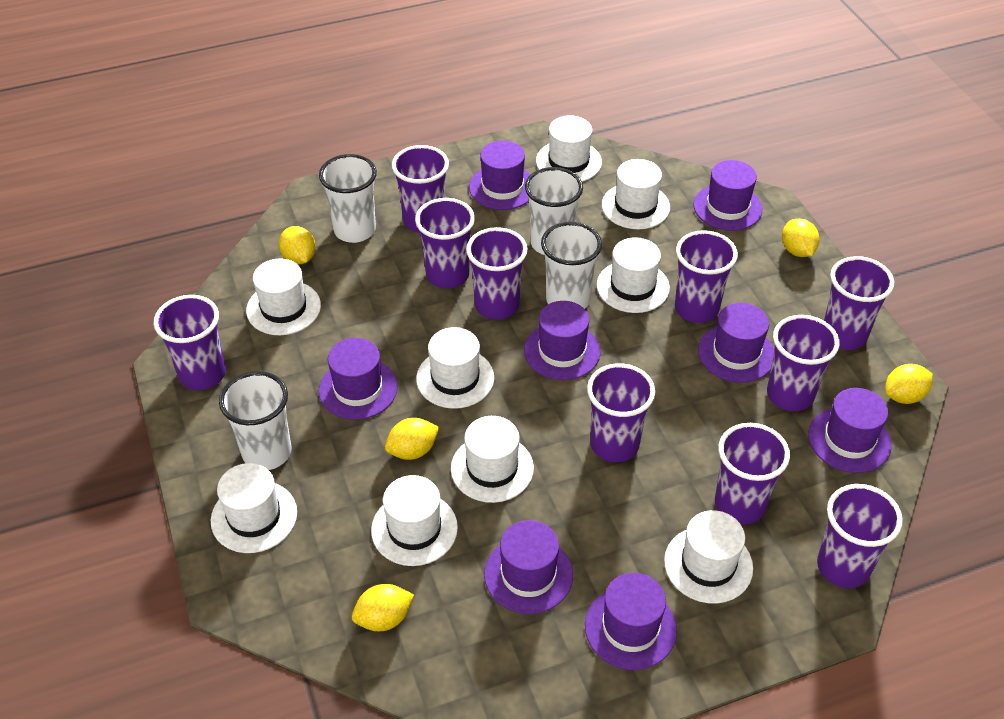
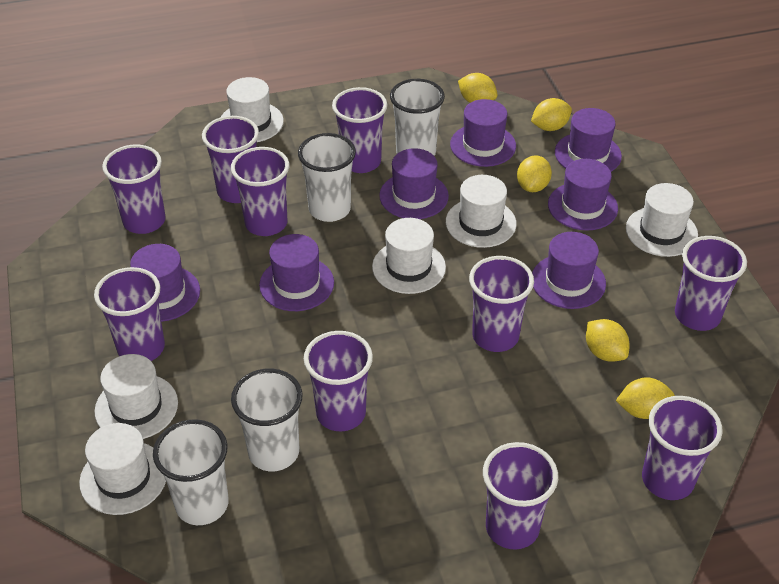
purple hat: [319,338,398,420] [469,141,531,210] [484,520,573,614] [524,301,601,380] [585,573,677,670] [694,160,763,231] [698,303,774,383] [808,388,891,473] = 8 -> [130,244,200,322] [259,234,334,311] [379,148,449,219] [450,99,516,167] [532,232,606,309] [548,159,618,231] [555,108,622,172] = 7
white hat: [211,463,297,553] [246,258,321,335] [371,475,458,566] [416,327,494,409] [451,416,534,503] [536,115,602,182] [597,237,670,313] [602,159,670,230] [664,510,753,604] = 9 -> [79,423,166,515] [95,354,178,439] [221,77,284,142] [372,218,446,294] [446,175,517,248] [626,183,698,257] = 6

